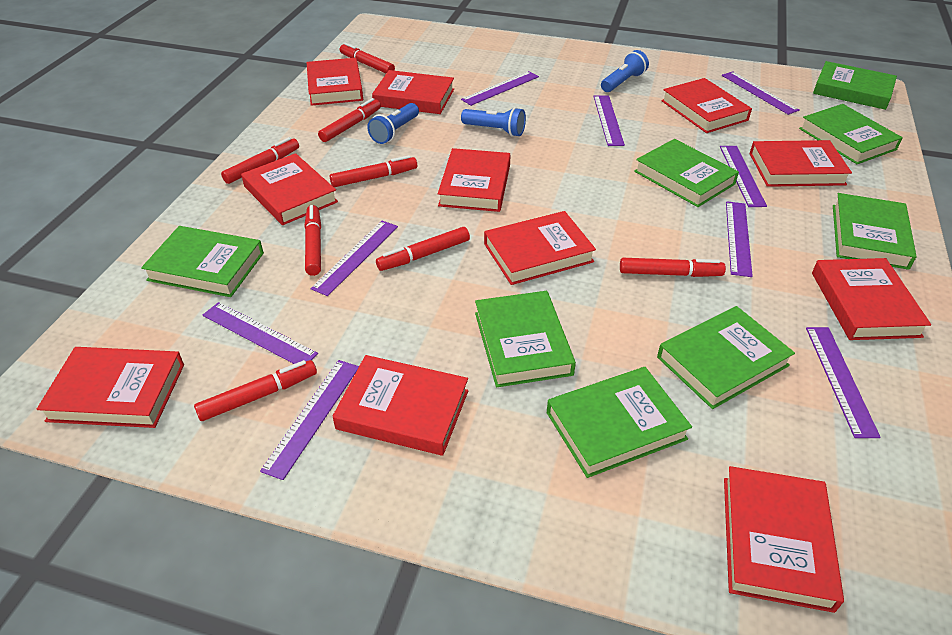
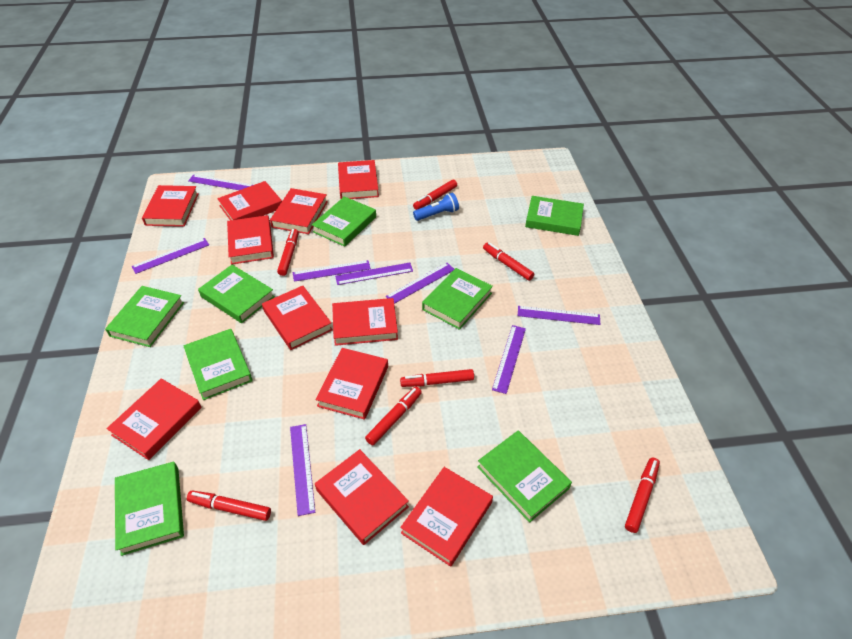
blue flashlight: [367,103,419,144] [461,107,526,137] [601,50,649,92] = 3 -> [413,193,459,221] = 1
purple ruler: [203,302,318,364] [260,360,359,480] [310,221,398,296] [461,71,539,106] [594,95,625,146] [720,146,767,207] [722,71,800,115] [726,201,753,277] [806,327,881,438] = 9 -> [132,238,209,274] [188,175,252,190] [290,424,315,516] [293,260,371,282] [335,263,413,285] [386,263,454,304] [492,325,526,394] [518,306,600,325] = 8
red marker: [194,360,317,421] [221,137,299,184] [304,205,321,276] [318,98,381,142] [330,155,417,187] [340,43,395,73] [376,227,470,271] [620,258,726,277] = 8 -> [187,490,271,521] [277,229,299,276] [365,387,422,445] [400,369,474,387] [413,180,457,210] [483,242,534,281] [625,458,660,533] = 7

